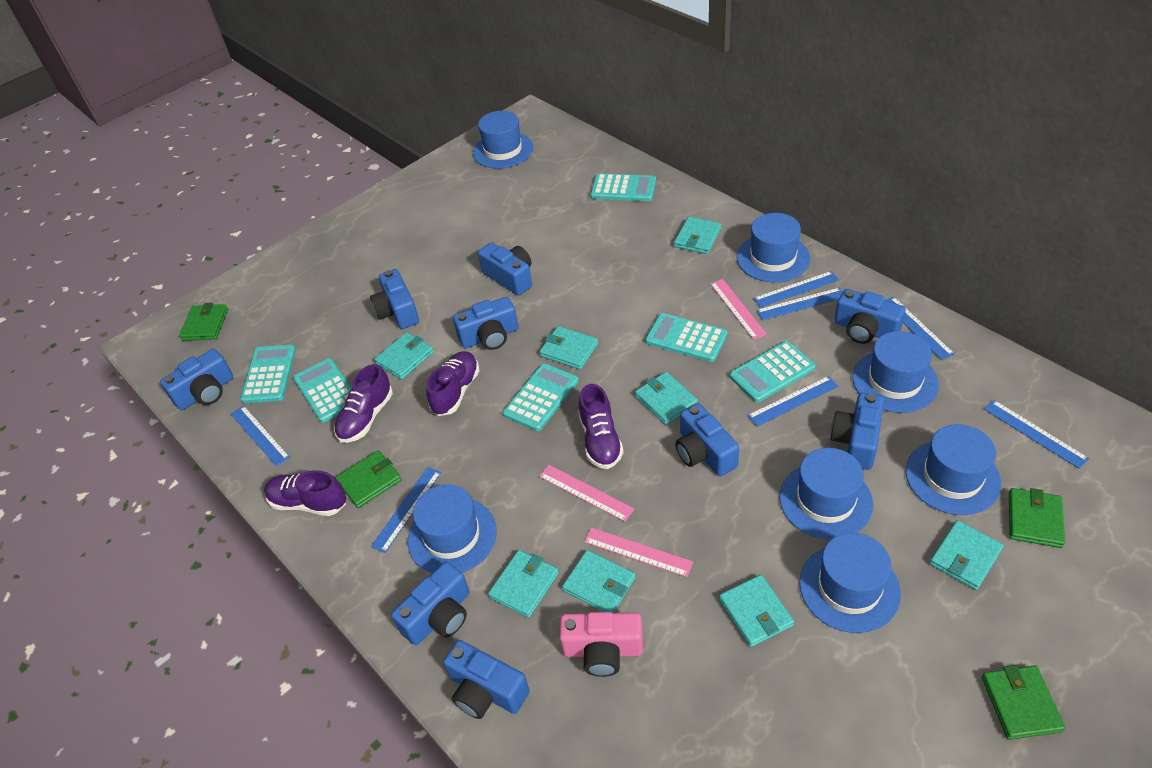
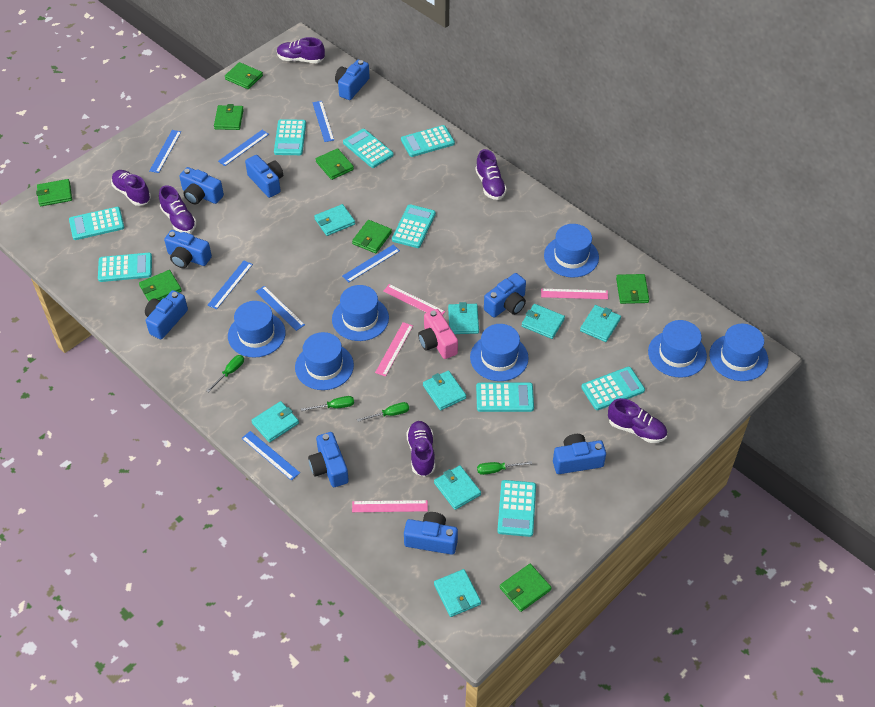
green screwdriver: none = 0 -> [207,355,244,392] [301,396,354,411] [357,402,409,422] [477,461,532,475] = 4
green wallet: [179,303,228,341] [335,451,401,508] [982,665,1065,740] [1009,488,1065,548] = 4 -> [36,179,72,206] [139,270,182,301] [214,104,244,130] [225,62,263,89] [316,148,354,180] [352,220,392,253] [500,564,552,612] [616,274,649,304] = 8
pink ruler: [539,465,634,522] [584,527,693,577] [710,279,767,340] = 3 -> [352,500,428,512] [375,322,413,377] [383,284,445,315] [541,288,608,299] = 4
purple shoe: [264,470,346,516] [334,364,393,443] [426,351,479,416] [579,384,624,469] = 4 -> [111,170,151,206] [159,185,197,233] [277,37,325,63] [406,421,435,477] [475,149,507,200] [608,398,667,443] = 6
turquoise calculator: [240,345,296,403] [293,358,352,423] [503,363,579,431] [590,174,656,201] [645,313,728,362] [729,341,816,403] = 6 -> [69,207,124,240] [98,253,152,282] [274,119,306,155] [343,129,394,168] [392,204,436,248] [401,125,455,157] [476,382,534,412] [497,480,536,537] [581,367,645,410] = 9

